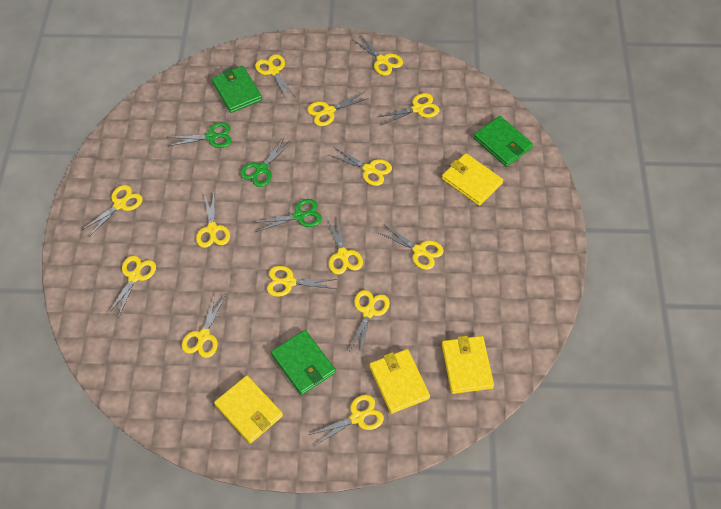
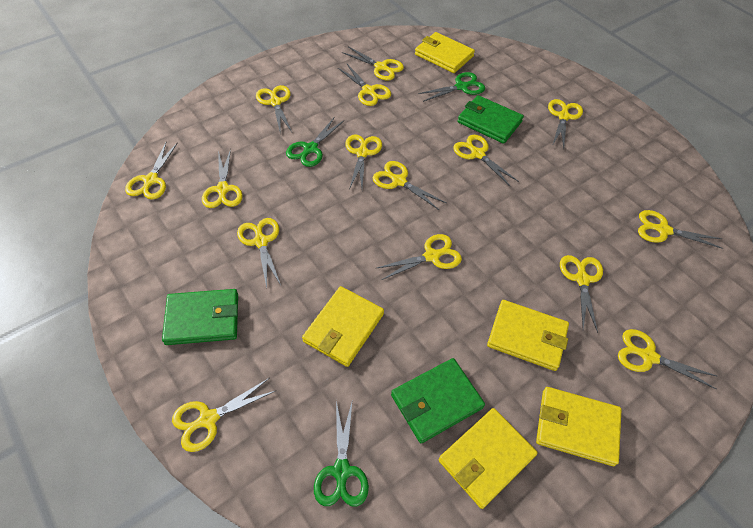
yellow scissors: [82,185,143,237] [107,256,156,318] [182,294,226,358] [196,194,230,248] [255,54,295,99] [267,266,338,297] [307,92,369,126] [309,395,384,446] [327,216,363,275] [329,147,392,186] [349,290,390,354] [353,34,403,76] [377,224,444,270] [378,93,439,125] = 14 -> [125,142,178,200] [172,378,275,452] [202,149,243,208] [237,218,281,288] [256,85,292,132] [338,63,391,106] [342,47,404,81] [345,134,382,190] [373,161,446,210] [377,234,462,280] [453,135,519,186] [548,99,583,148] [560,255,603,333] [618,329,717,389] [638,210,723,249] = 15
yellow wallet: [214,376,283,444] [370,349,430,414] [442,153,503,206] [442,335,494,394] = 4 -> [302,286,384,367] [415,32,475,73] [439,408,538,509] [487,300,569,371] [536,387,622,466] = 5

